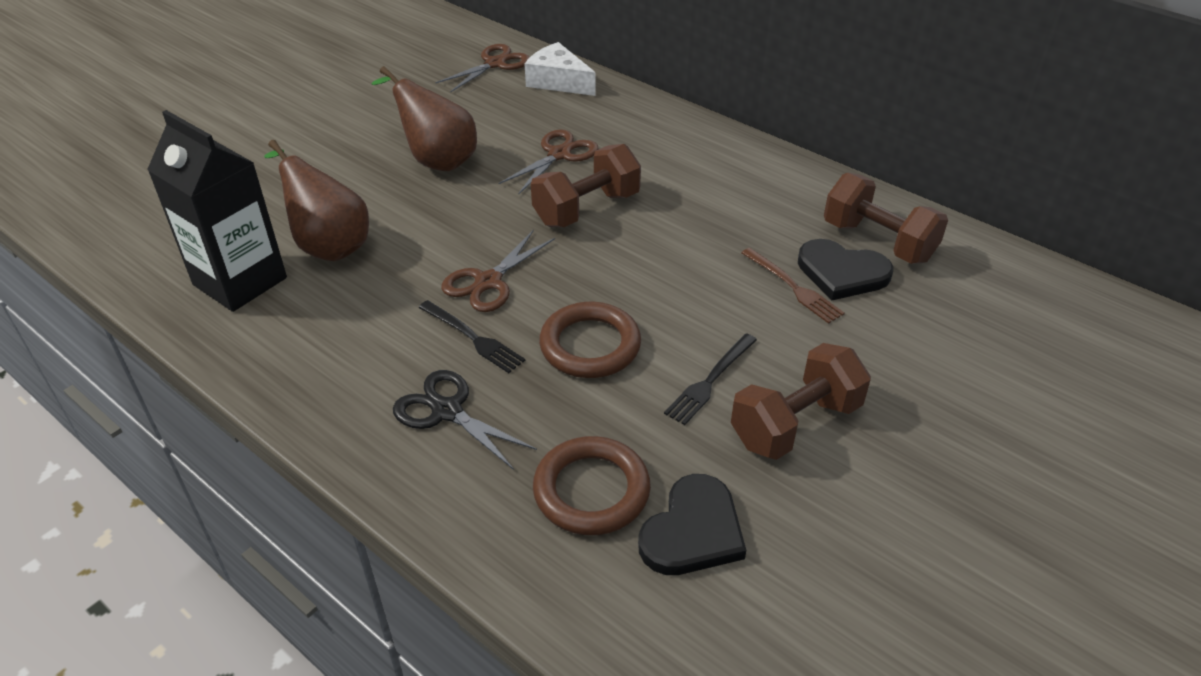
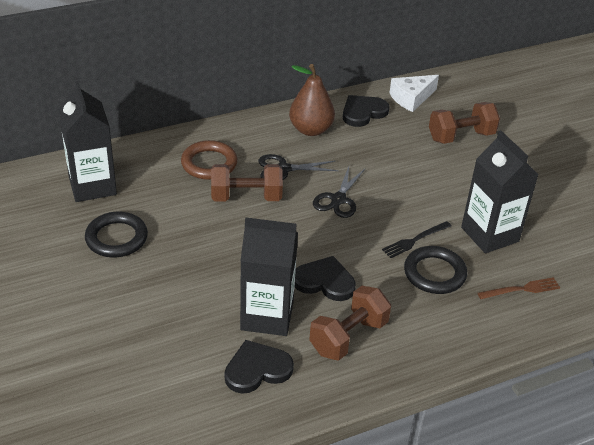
black carton: [147,110,287,312] = 1 -> [58,81,117,202] [240,217,298,336] [461,130,539,253] = 3
black fork: [418,300,525,373] [664,333,757,425] = 2 -> [382,221,452,258] = 1
black heart: [638,474,746,575] [798,239,893,300] = 2 -> [225,340,294,394] [295,256,356,301] [343,95,390,127] = 3
black ring: none = 0 -> [85,212,148,257] [404,246,467,294] = 2
black scissors: [393,370,537,470] = 1 -> [258,154,338,180] [313,167,366,218] = 2
brown pear: [264,140,369,261] [371,66,477,171] = 2 -> [289,64,335,136] = 1
brown ring: [533,436,651,535] [539,302,641,378] = 2 -> [181,140,238,180] = 1
brown scissors: [435,44,530,93] [441,229,555,312] [499,129,598,195] = 3 -> none = 0

